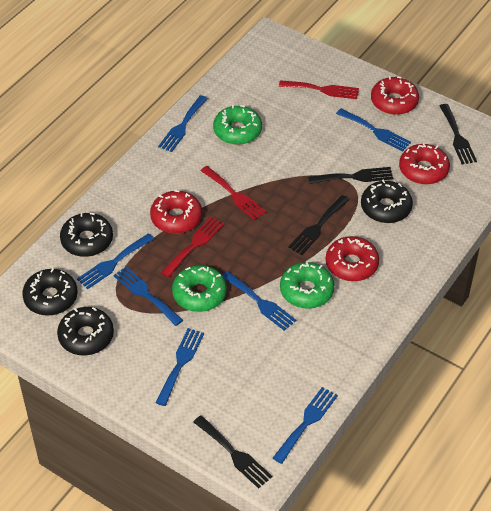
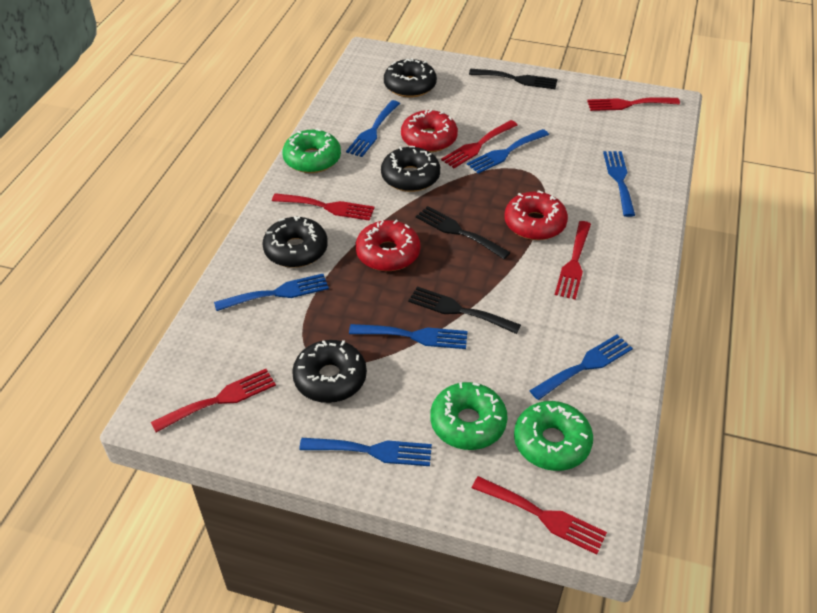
black fork: [193,415,272,489] [288,195,349,255] [308,167,393,184] [440,104,477,164] = 4 -> [408,286,521,334] [416,206,511,259] [469,69,557,89] = 3
red donut: [150,190,202,234] [326,236,379,281] [371,76,419,115] [399,143,450,185] = 4 -> [355,220,420,271] [401,110,458,152] [504,190,568,240] = 3
red fork: [161,217,224,278] [200,166,266,221] [279,80,359,99] = 3 -> [151,369,276,432] [272,193,375,221] [441,120,518,168] [472,476,607,555] [555,221,591,300] [587,97,680,111] = 6

